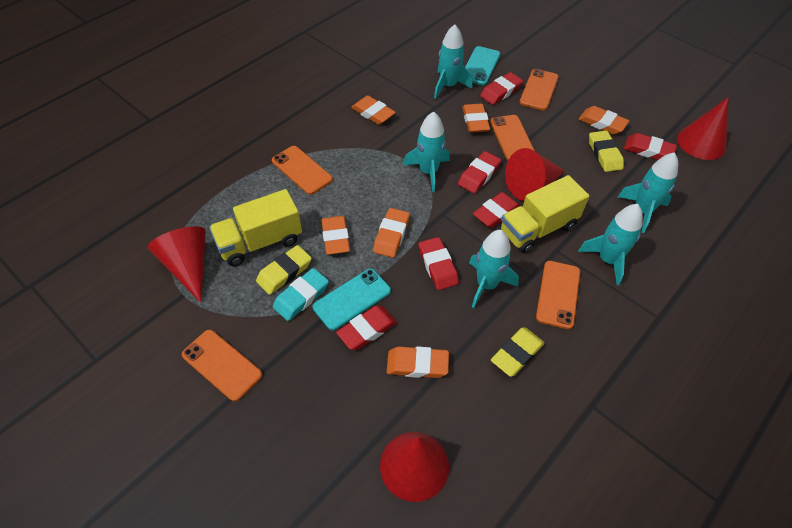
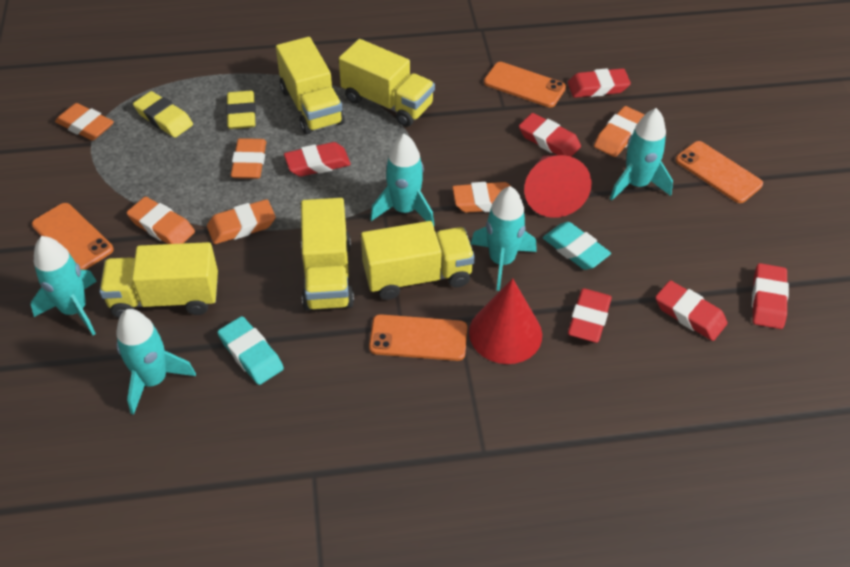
orange phone: [182,330,262,402] [272,146,333,195] [490,115,535,160] [520,69,559,110] [536,261,580,329] = 5 -> [32,203,113,270] [369,314,467,361] [484,62,566,108] [676,141,763,203] = 4
red cone: [148,226,206,303] [380,432,449,502] [505,148,565,201] [677,97,729,160] = 4 -> [469,278,542,364] [524,155,591,218] = 2
turquoise eraser: [273,268,329,321] = 1 -> [217,316,284,385] [543,222,611,270] = 2
turquoise phone: [313,269,391,330] [465,46,500,85] = 2 -> none = 0
yellow eraser: [256,245,312,295] [491,327,544,377] [589,131,624,172] = 3 -> [133,91,193,137] [226,91,256,129] = 2
yellow truck: [209,189,302,266] [500,175,590,253] = 2 -> [99,242,218,318] [276,37,345,134] [301,198,354,311] [339,39,435,127] [361,221,475,300] = 5

